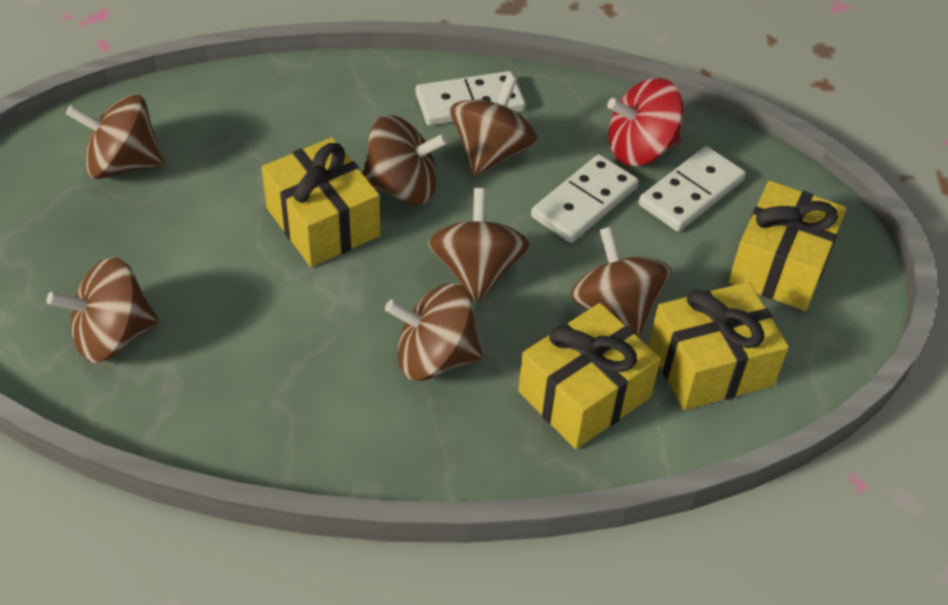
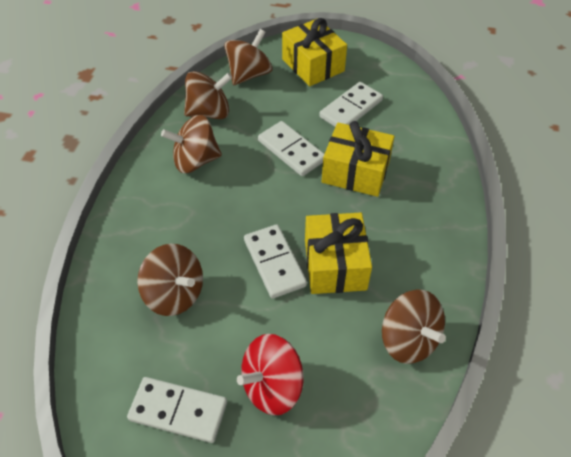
brown spinning top: [47,257,159,363] [66,94,165,179] [362,115,449,205] [385,283,483,381] [428,188,530,303] [450,75,538,176] [570,227,671,338] = 7 -> [137,244,203,316] [161,115,222,173] [184,71,232,119] [224,29,272,85] [382,290,446,364] = 5
white domino: [416,71,525,126] [531,154,639,243] [639,146,746,232] = 3 -> [127,377,227,443] [244,224,307,299] [258,121,324,176] [319,82,383,127] = 4
yellow gift: [262,138,381,267] [518,303,661,449] [649,282,789,410] [728,181,847,311] = 4 -> [282,18,347,86] [305,213,372,294] [322,121,394,197] = 3

